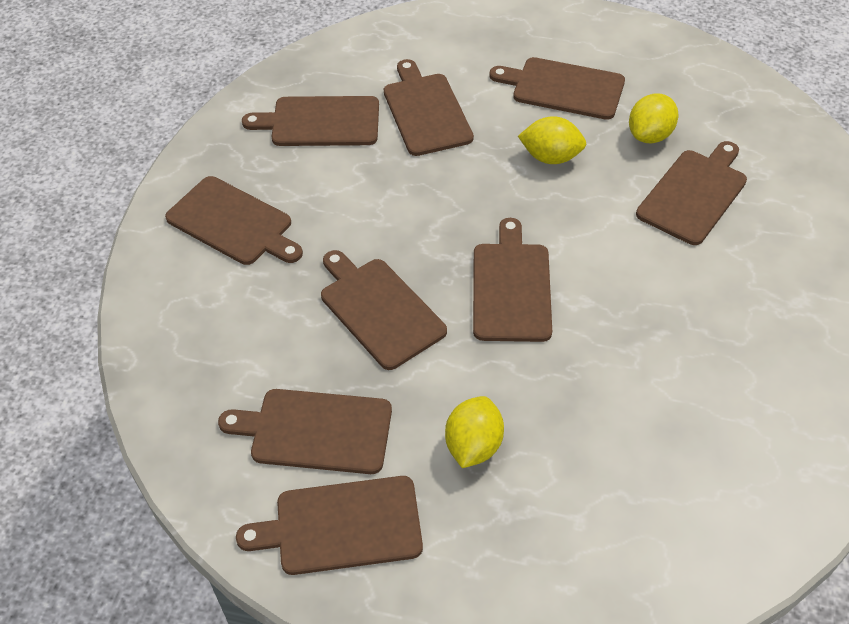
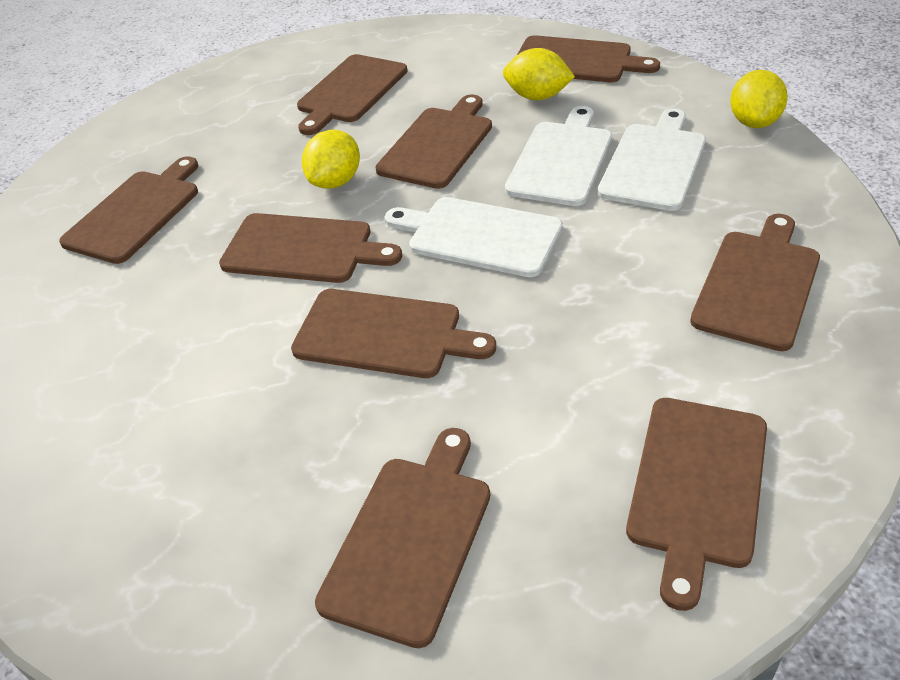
white cutting board: none = 0 -> [385,197,563,277] [505,106,612,206] [597,109,706,211] = 3

